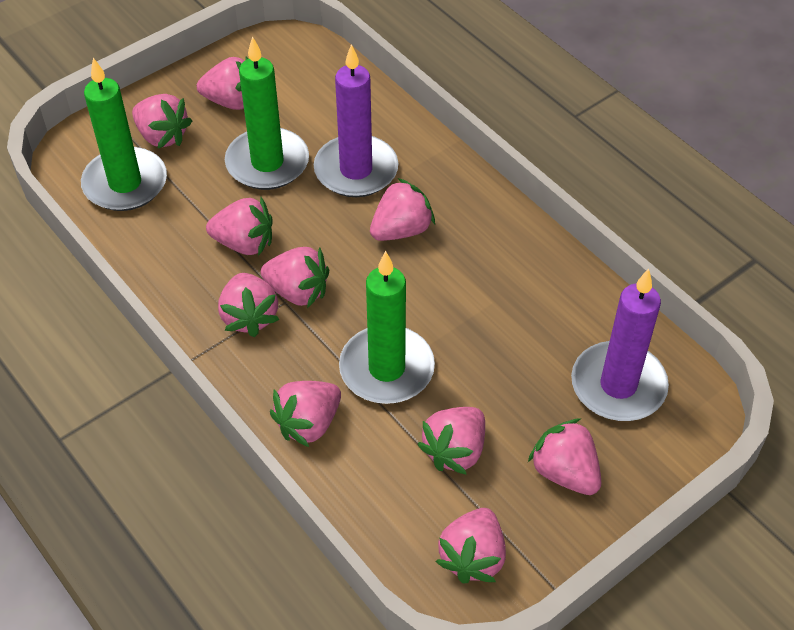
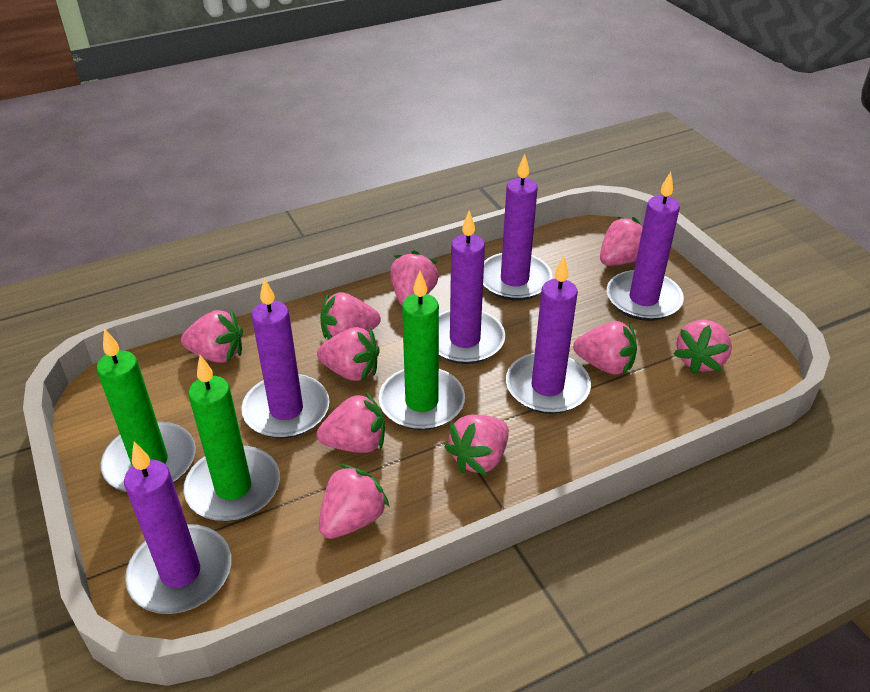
purple candle: [314,44,398,197] [571,269,669,421] = 2 -> [124,442,231,614] [241,278,329,439] [439,211,505,364] [483,154,552,301] [506,256,591,414] [607,172,684,321] = 6

